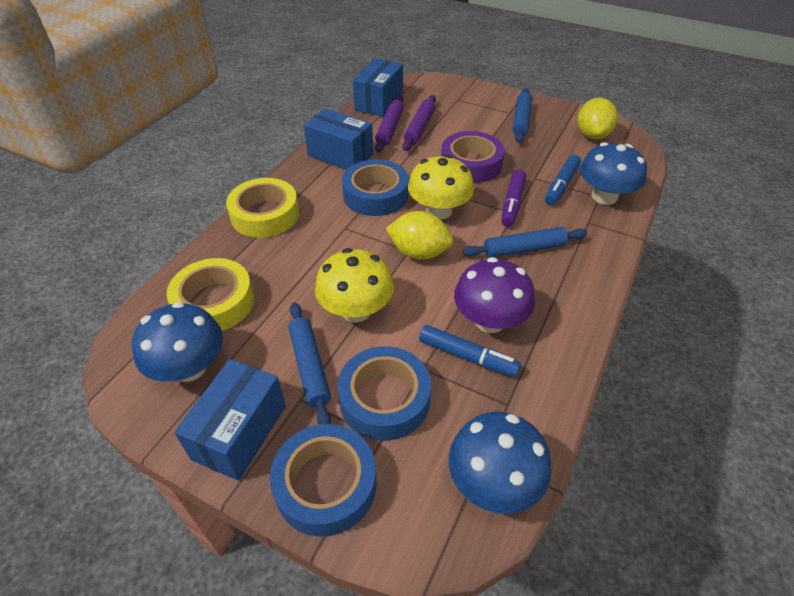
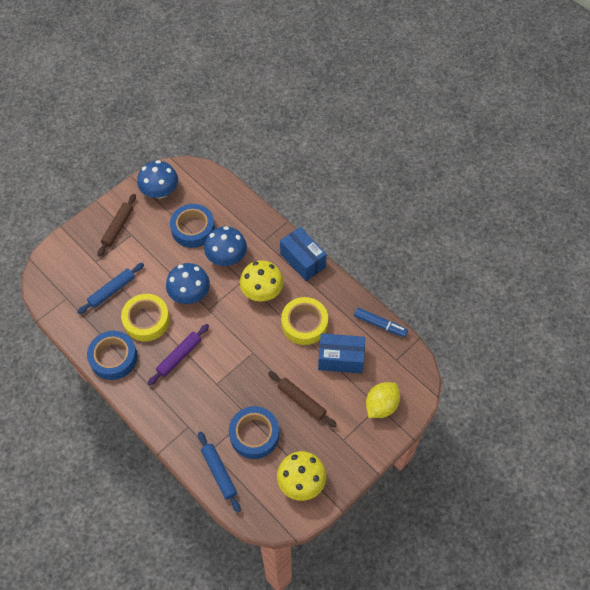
blue box: [174,359,286,481] [304,109,373,170] [353,58,403,117] = 3 -> [280,227,327,281] [318,333,365,373] = 2
blue marker: [419,325,521,377] [545,155,581,205] = 2 -> [354,308,408,337] = 1
blue rolling pin: [289,302,331,425] [463,227,587,258] [513,88,532,143] = 3 -> [77,263,144,314] [198,432,241,513] = 2
brown rolling pin: none = 0 -> [97,194,136,257] [268,371,337,427] = 2
purple marker: [501,169,526,227] = 1 -> none = 0
purple mushroom: [454,257,535,333] = 1 -> none = 0
purple rolling pin: [375,95,404,152] [403,95,436,151] = 2 -> [147,324,209,386] = 1
purple tape: [441,131,505,183] = 1 -> none = 0
yellow lemon: [385,211,453,260] [577,98,618,140] = 2 -> [366,382,400,418] = 1

